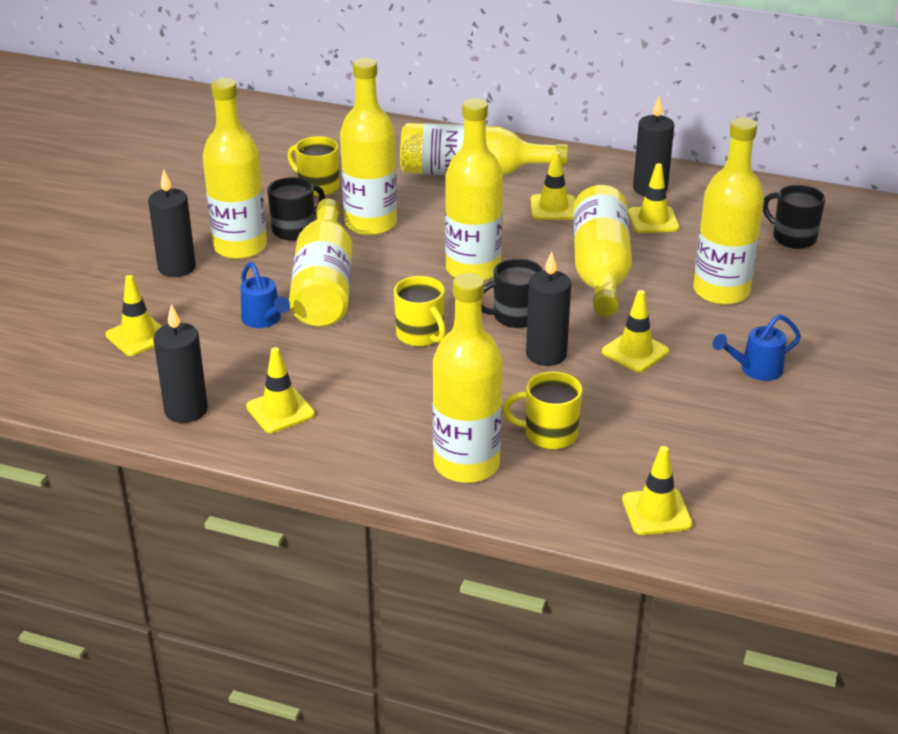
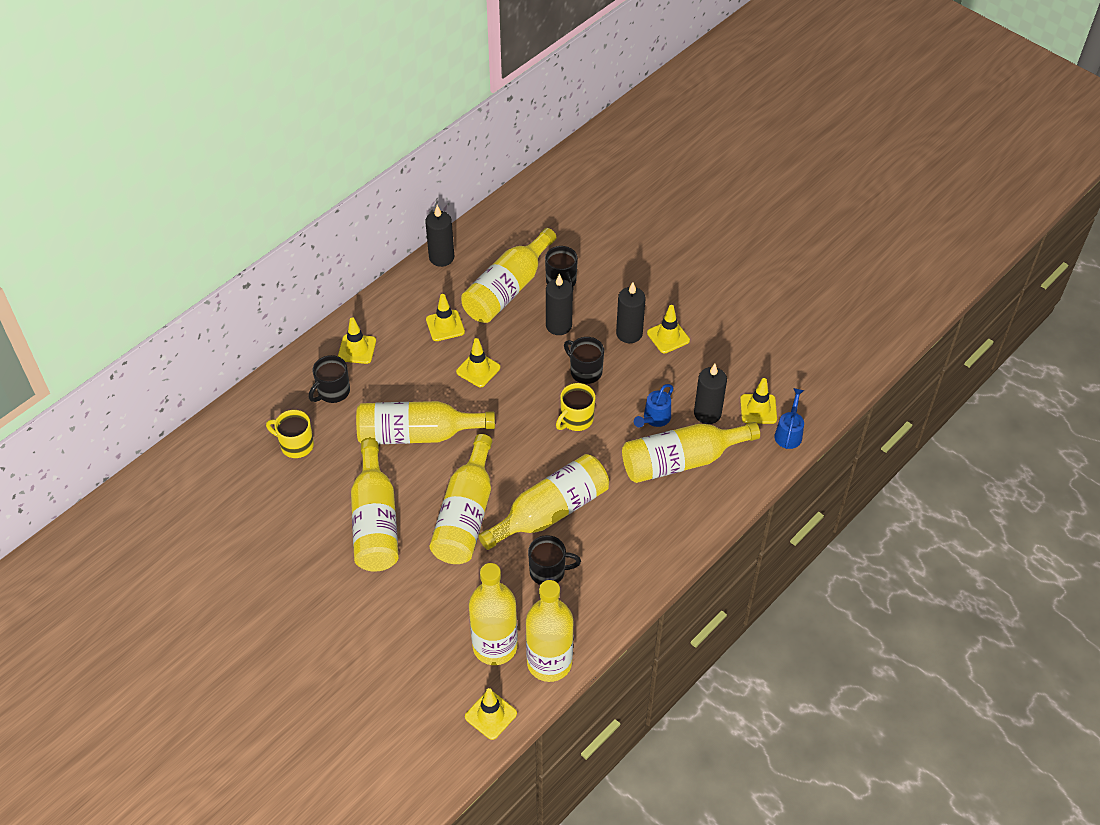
black mug: [267,177,325,241] [481,259,543,328] [763,185,825,249] = 3 -> [309,355,350,403] [528,535,581,585] [545,246,578,289] [564,337,604,384] = 4
yellow mug: [287,136,339,197] [394,276,446,347] [503,371,582,450] = 3 -> [266,410,314,458] [556,383,595,431] = 2

